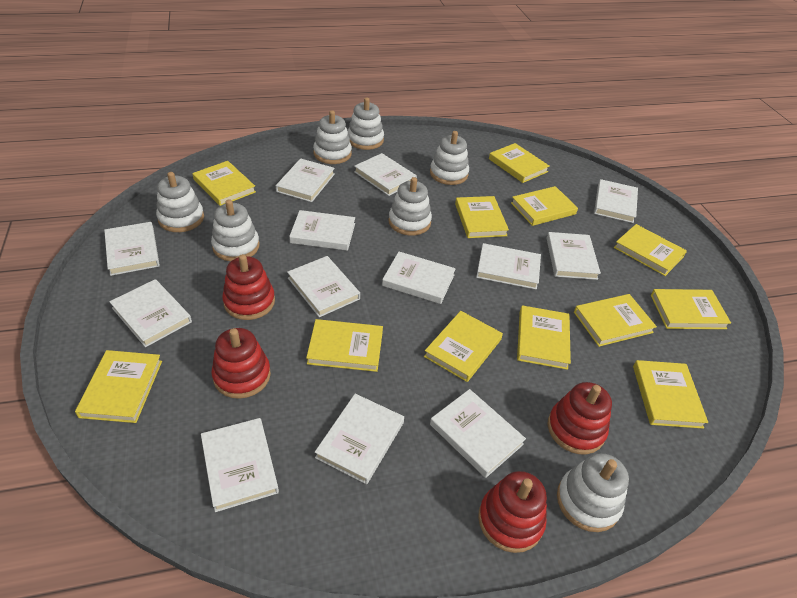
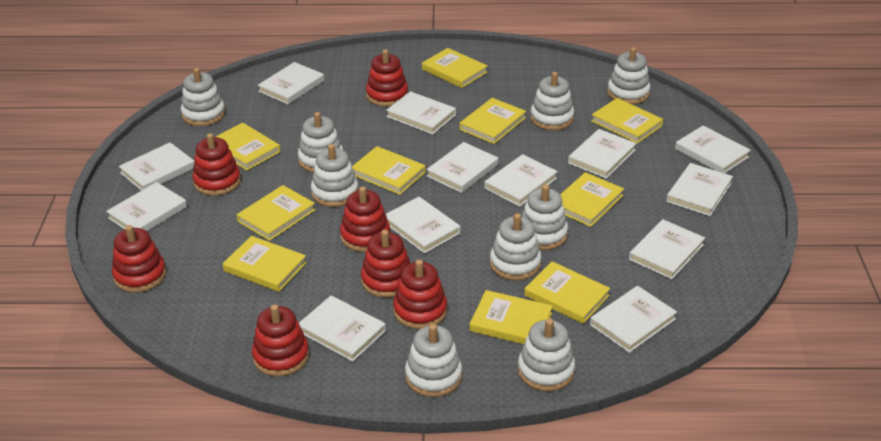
red stacking toy: [211,328,271,399] [222,254,275,320] [478,471,547,553] [547,382,612,454] = 4 -> [112,225,166,292] [193,133,241,196] [252,304,309,376] [340,186,390,252] [361,230,410,298] [366,49,408,106] [393,259,447,329] = 7
white stacking toy: [156,172,204,232] [211,199,260,261] [313,110,352,164] [348,98,384,150] [388,177,432,236] [430,131,469,185] [557,453,629,532] = 7 -> [181,68,225,126] [298,112,343,173] [311,144,359,207] [405,324,462,397] [490,213,541,280] [518,318,575,391] [521,185,568,250] [530,72,574,130] [607,47,651,104] = 9
yellow book: [75,350,162,423] [192,161,256,206] [306,319,383,372] [424,311,503,382] [455,196,509,238] [489,143,550,183] [511,186,578,226] [517,305,571,370] [574,294,657,347] [614,224,687,276] [633,360,708,429] [651,289,731,329] = 12 -> [216,123,281,170] [223,236,307,292] [237,185,315,241] [352,146,426,195] [422,48,487,88] [459,98,526,144] [470,290,553,344] [524,261,610,324] [560,172,624,227] [591,98,663,144] = 10

